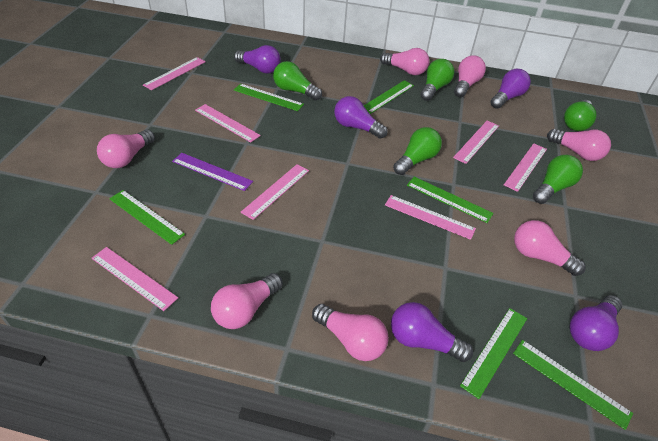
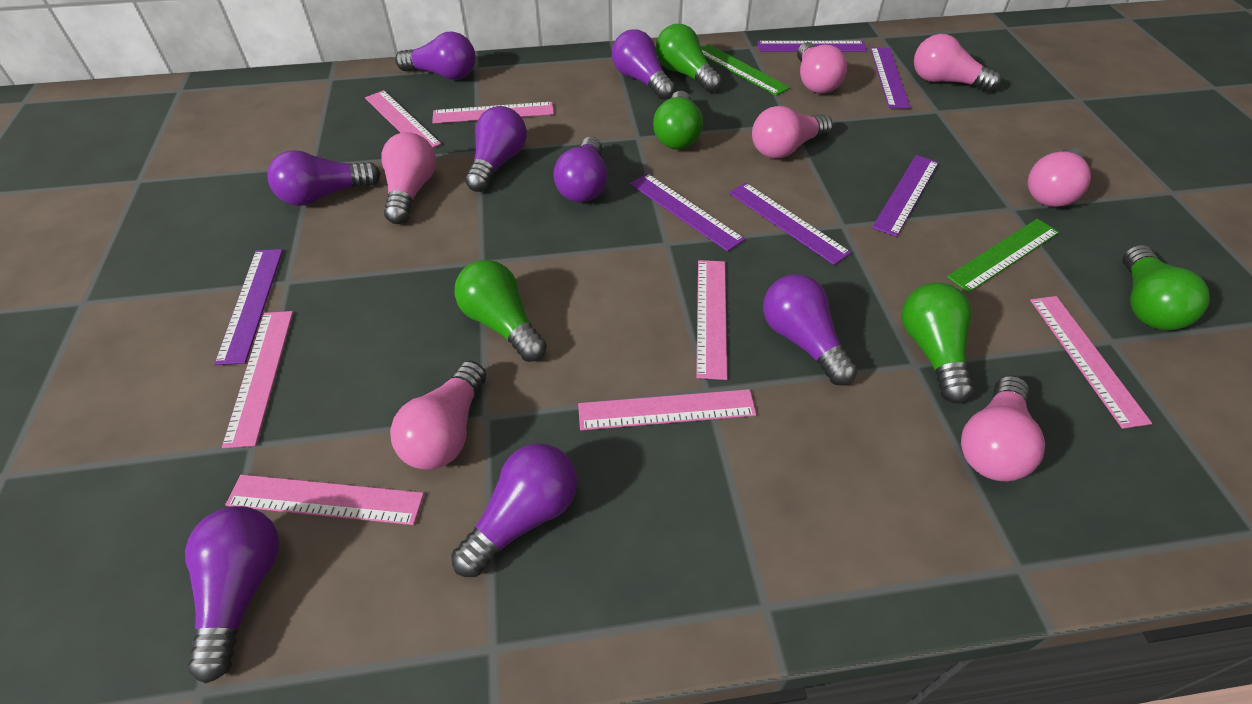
green ruler: [109,190,185,245] [234,84,304,111] [364,80,414,114] [407,177,493,223] [460,308,527,399] [513,340,633,430] = 6 -> [701,44,790,96] [947,219,1059,293] = 2
purple light bulb: [234,45,281,74] [334,96,388,139] [391,302,473,362] [490,69,531,109] [570,295,622,351] = 5 -> [185,506,280,683] [267,150,381,206] [395,32,476,80] [451,443,577,577] [465,106,527,192] [553,137,607,203] [612,29,675,100] [763,274,858,386] = 8
purple ruler: [172,153,253,191] = 1 -> [215,249,283,365] [630,173,745,252] [729,183,851,265] [757,41,867,52] [870,47,911,109] [872,155,939,237] = 6

